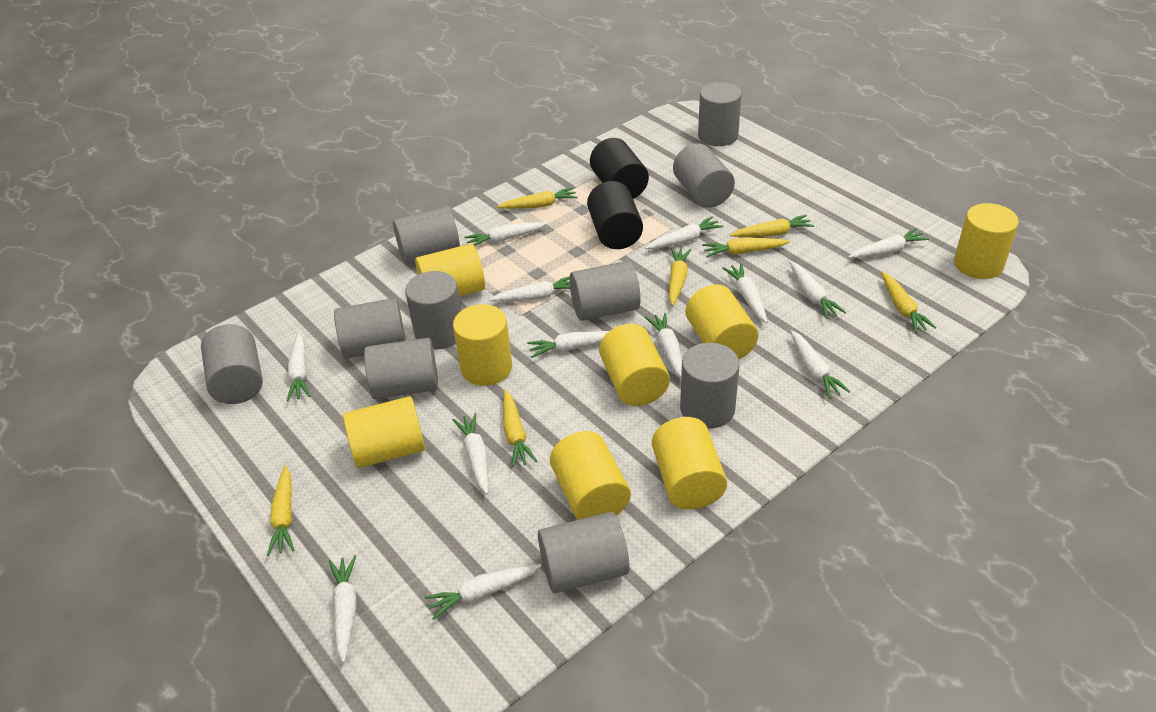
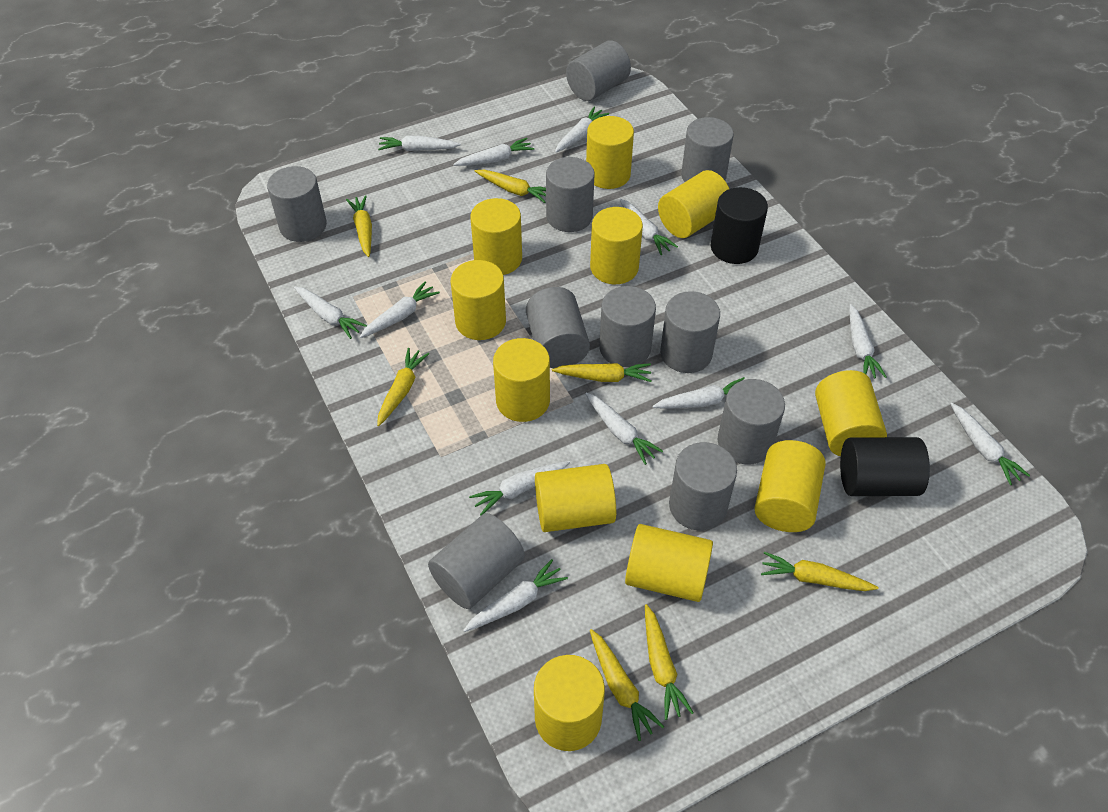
white carrot: [286,333,311,401] [329,555,356,663] [424,564,541,620] [453,413,488,494] [464,222,547,246] [489,276,570,302] [527,331,609,358] [645,216,723,249] [645,313,682,378] [722,263,768,323] [789,261,846,319] [790,330,850,399] [848,228,929,258] = 13 -> [294,286,367,339] [360,281,440,338] [378,136,461,151] [453,138,534,166] [463,559,568,632] [469,461,570,516] [555,107,609,153] [585,393,663,465] [619,198,678,255] [652,377,745,409] [849,304,887,379] [950,403,1030,485] = 12
yellow cylinder: [343,396,425,468] [415,244,485,296] [453,304,512,386] [550,431,631,520] [599,324,670,406] [652,417,727,510] [686,284,758,359] [954,203,1019,279] = 8 -> [451,260,506,340] [470,198,522,275] [493,338,550,422] [534,655,605,751] [535,464,616,532] [586,116,634,189] [590,207,643,284] [625,524,713,602] [658,170,729,238] [754,440,826,532] [815,370,887,456] = 11

